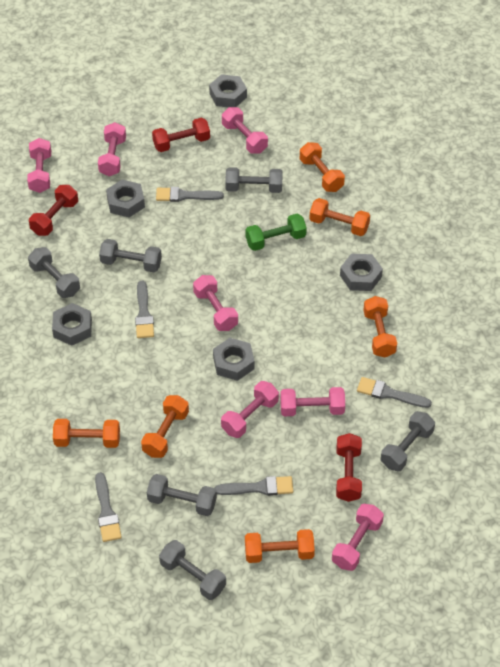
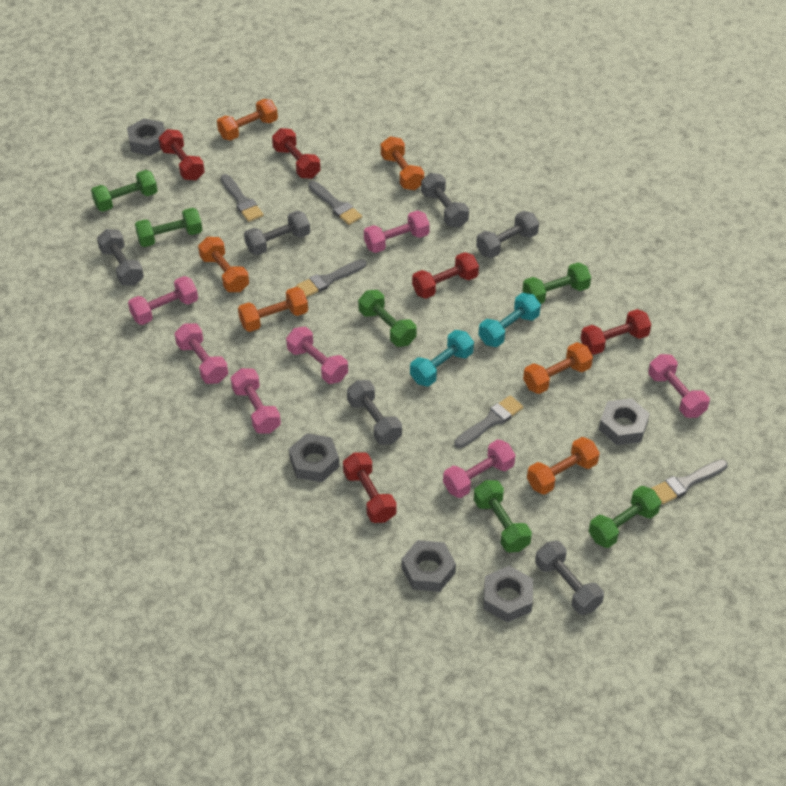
green dumbbell: [246,214,307,251] = 1 -> [91,170,158,212] [135,208,202,247] [358,290,417,347] [474,480,532,552] [522,262,591,304] [588,486,661,548] = 6
red dumbbell: [29,185,78,236] [152,118,210,152] [336,433,362,502] = 3 -> [159,129,205,180] [272,128,320,179] [343,452,396,523] [412,252,479,299] [580,309,651,355] = 5
turquoise dumbbell: none = 0 -> [410,330,474,386] [478,293,541,347] = 2

